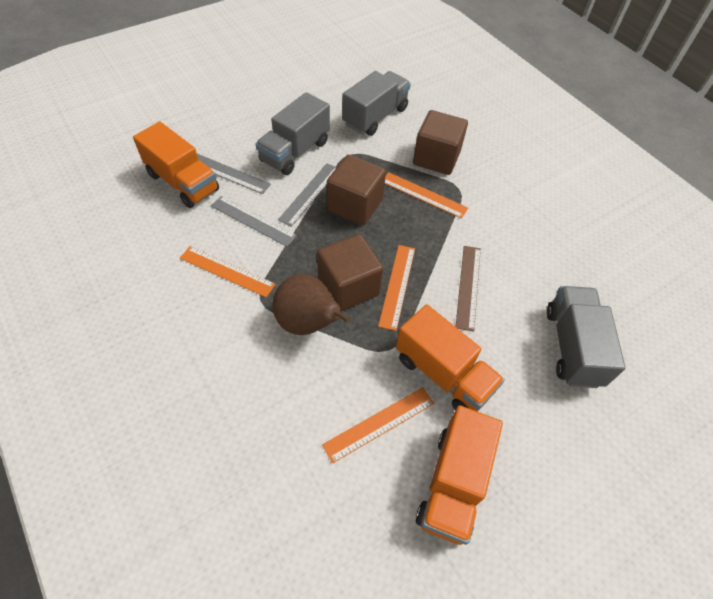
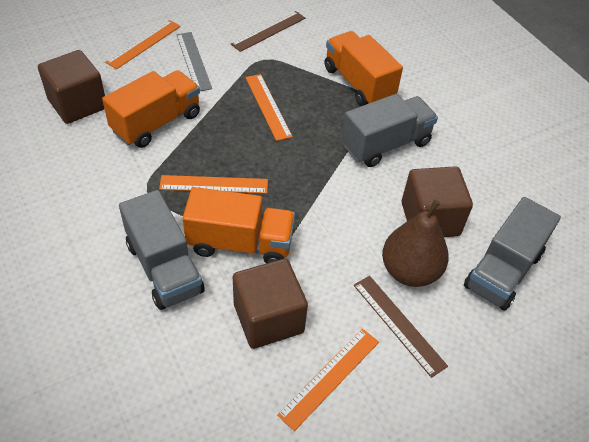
brown ruler: [456,246,481,332] = 1 -> [231,11,305,52] [354,276,448,378] = 2
grey ruler: [197,154,271,194] [211,196,297,247] [278,163,337,227] = 3 -> [176,32,212,91] = 1

